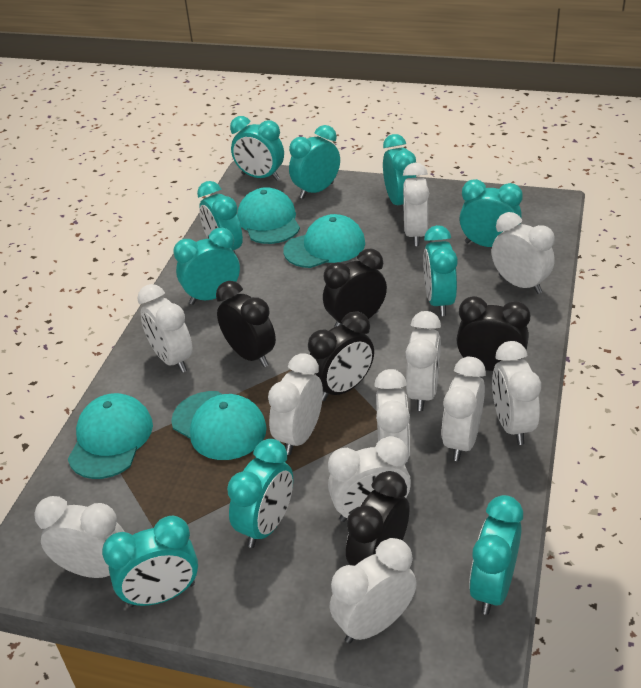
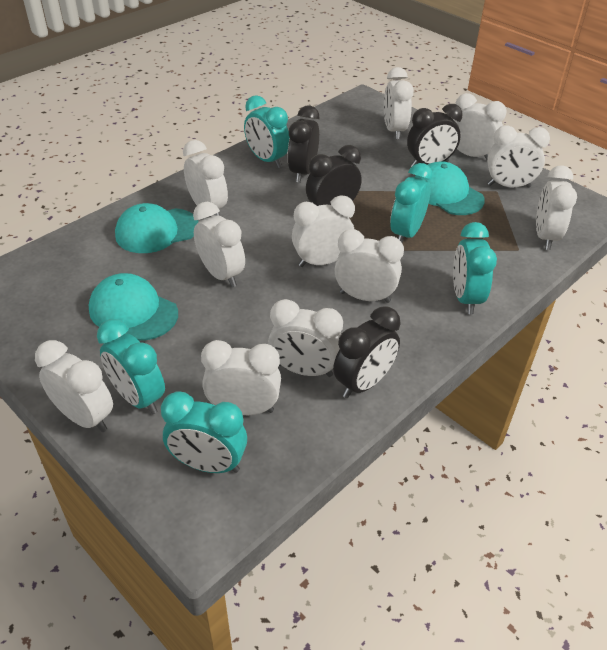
black clock: [216,281,276,367] [308,311,374,401] [323,249,387,327] [346,471,410,566] [456,296,530,371] = 5 -> [287,106,319,183] [306,145,362,206] [333,306,400,398] [407,104,463,167] = 4
turquoise cap: [68,393,153,479] [171,391,267,460] [237,187,300,244] [283,214,365,268] = 4 -> [89,273,178,341] [115,203,199,253] [415,161,485,215] = 3
turquoise clock: [102,516,198,607] [173,228,240,305] [197,181,243,253] [227,439,293,548] [230,116,284,181] [289,125,340,199] [383,134,417,213] [423,225,458,316] [459,179,523,247] [469,495,523,615] = 10 -> [97,319,165,415] [161,391,247,473] [244,95,290,168] [390,163,433,243] [453,222,497,314] = 5

